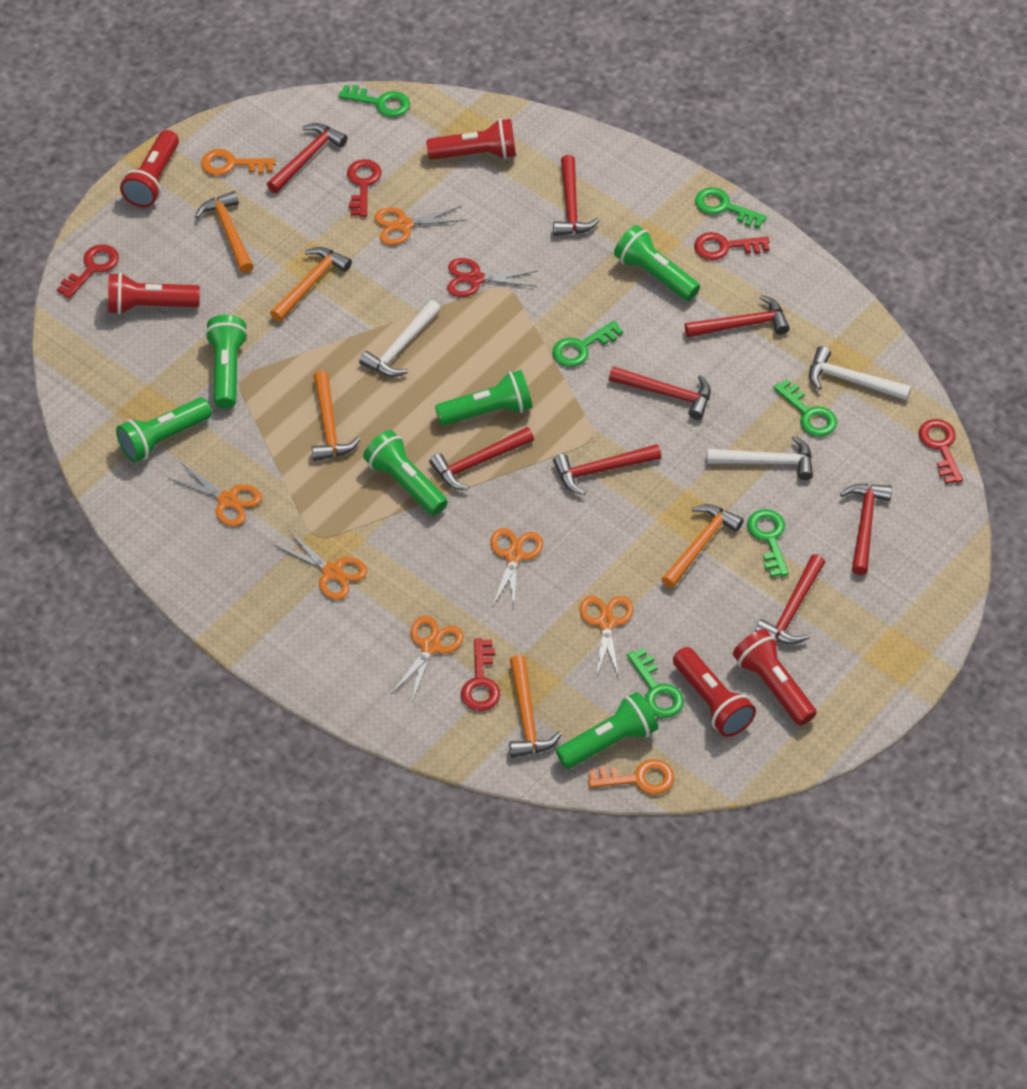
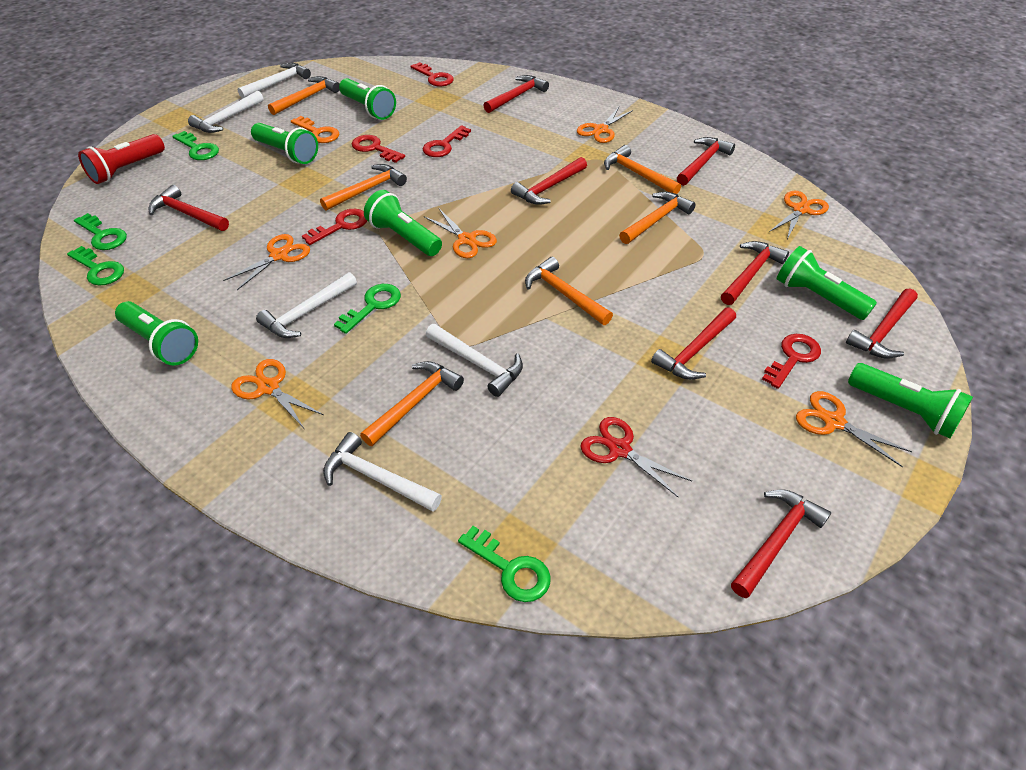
green key: [339,85,410,117] [552,321,623,367] [627,648,684,718] [695,187,767,228] [747,509,789,577] [773,379,837,437] = 6 -> [67,246,124,285] [74,213,127,250] [173,131,219,160] [334,284,401,334] [458,526,551,602] = 5
orange hammer: [195,191,254,273] [270,247,352,322] [312,370,361,461] [509,655,562,758] [661,504,744,588] = 5 -> [268,76,340,115] [320,164,407,210] [360,361,464,446] [525,257,613,325] [604,145,681,194] [619,192,696,244] = 6
orange key: [201,149,275,176] [588,759,674,795] = 2 -> [291,116,339,143] = 1
red flashlight: [108,272,200,315] [120,130,179,207] [426,119,516,160] [673,647,756,737] [733,629,816,726] = 5 -> [78,134,165,184] = 1
white hammer: [359,300,441,377] [707,435,813,480] [809,346,912,400] = 3 -> [188,91,264,133] [238,63,311,99] [256,272,357,338] [323,432,442,512] [426,324,523,397] = 5

